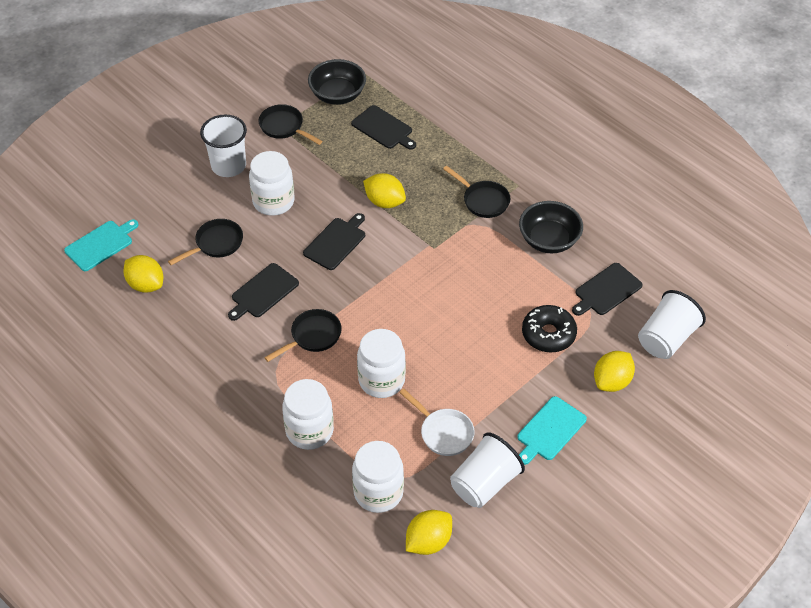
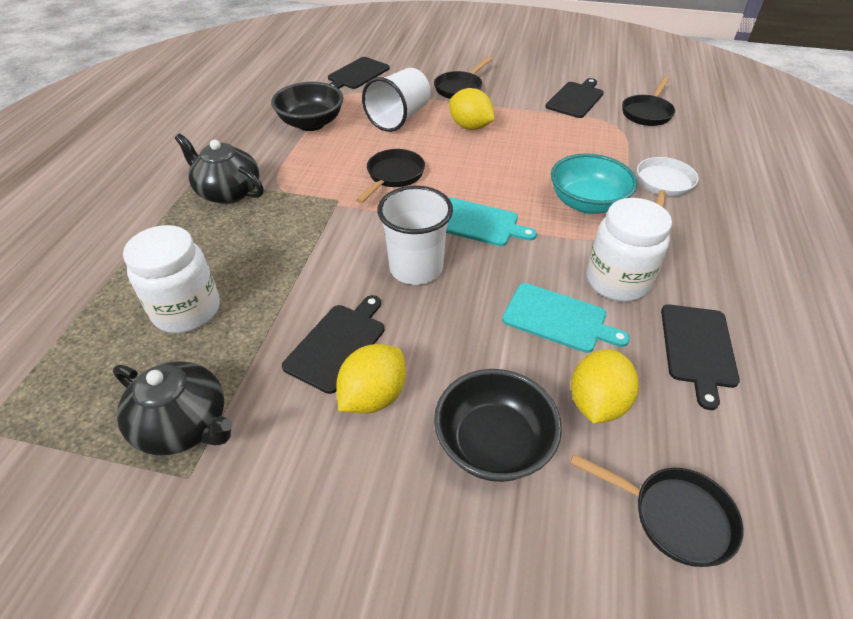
black donut: [522,305,577,353] = 1 -> none = 0
black teapot: none = 0 -> [113,361,233,456] [175,134,264,204] = 2
turquoise bowl: none = 0 -> [551,153,638,214] = 1
white cup: [200,115,247,177] [450,433,525,508] [638,290,706,359] = 3 -> [362,68,431,132] [377,186,453,285] = 2
white jar: [249,151,295,216] [282,379,334,450] [352,441,404,513] [357,329,406,398] = 4 -> [123,225,220,333] [586,198,672,302] = 2
yellow lemon: [124,255,163,293] [363,173,406,208] [406,510,452,555] [594,351,635,392] = 4 -> [336,344,406,414] [449,88,495,130] [571,349,639,424] = 3

